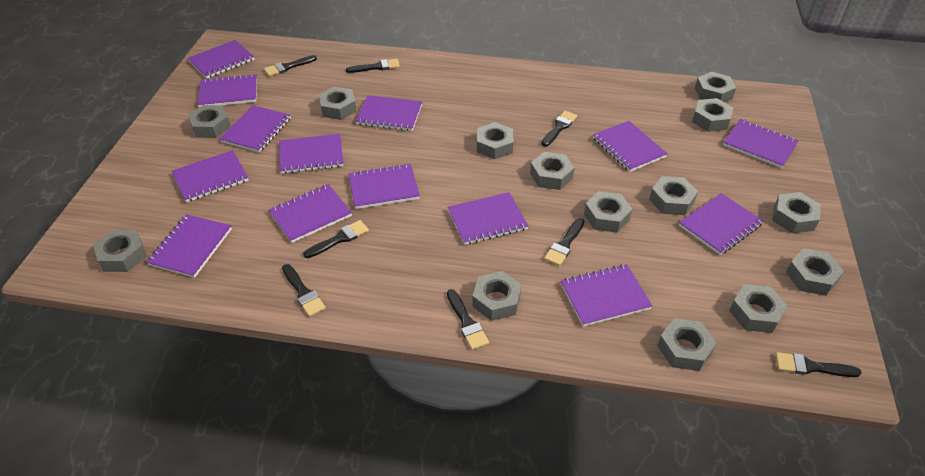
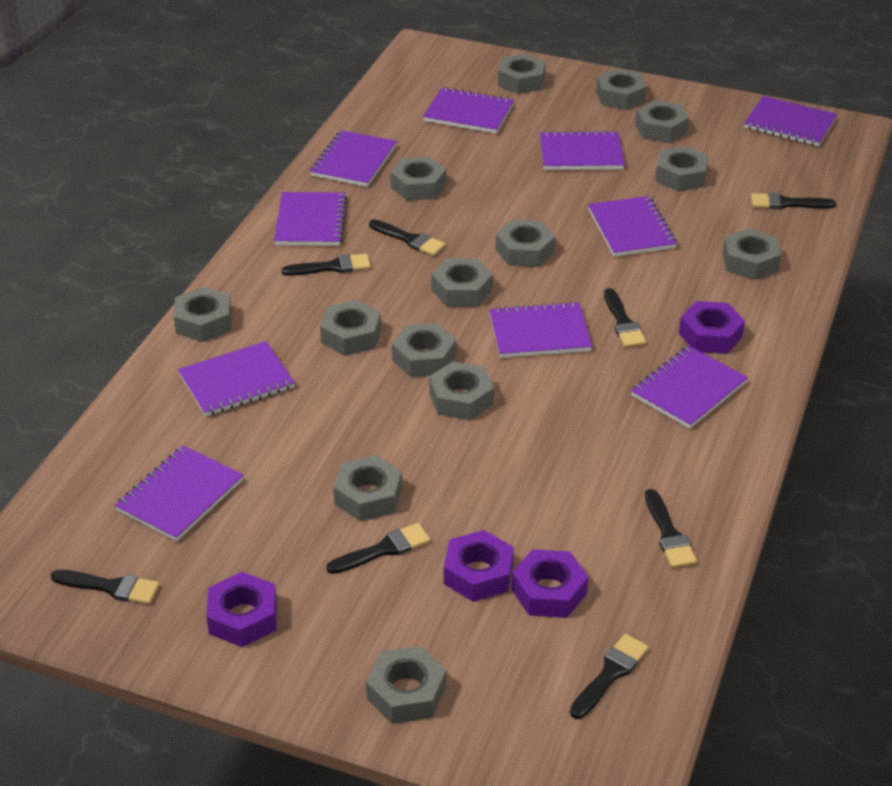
purple notebook: [146,214,232,278] [172,150,249,203] [187,40,255,79] [198,74,257,107] [220,105,291,153] [269,184,352,243] [280,134,343,174] [349,163,420,209] [355,95,422,131] [448,192,528,245] [561,264,652,326] [593,121,668,172] [679,193,763,255] [723,119,799,168] = 14 -> [115,445,243,541] [178,341,295,417] [274,192,347,246] [310,130,397,187] [423,87,514,134] [490,301,592,358] [540,130,625,170] [588,196,677,257] [631,346,748,429] [744,96,837,147] = 10
purple nut: none = 0 -> [206,572,277,647] [444,530,514,602] [511,549,588,618] [679,301,745,354] = 4

